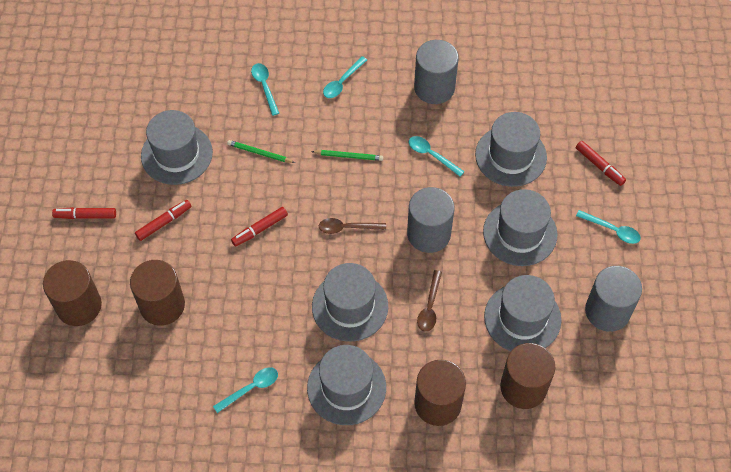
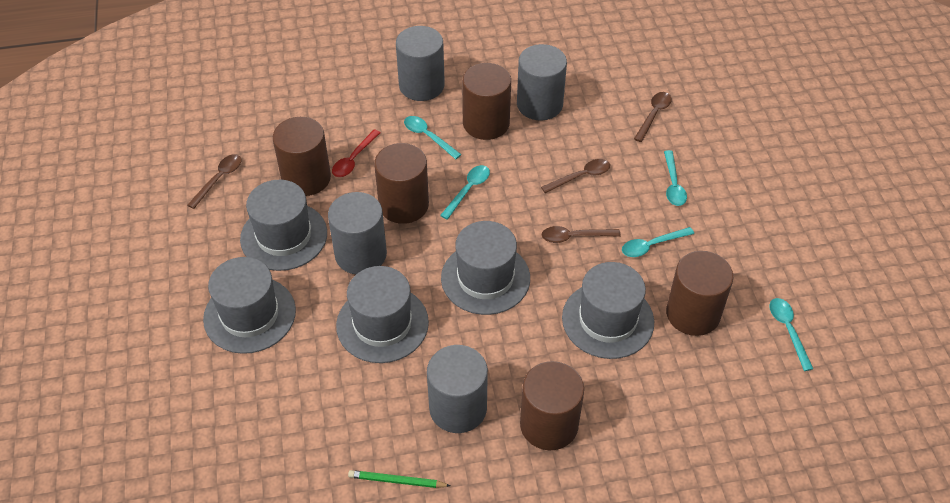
brown cylinder: [43,260,102,326] [130,260,185,326] [414,360,466,426] [500,343,555,409] = 4 -> [273,117,331,196] [374,143,429,224] [462,63,511,140] [520,361,584,450] [666,251,733,336] = 5
brown spoon: [319,218,386,234] [417,270,442,332] = 2 -> [187,154,242,209] [541,159,610,193] [542,226,621,243] [634,92,672,142] = 4
green pencil: [227,140,295,163] [311,150,383,161] = 2 -> [348,470,451,488] = 1
grey cylinder: [407,187,455,253] [414,40,459,104] [585,266,642,332] = 3 -> [328,192,387,274] [396,26,445,101] [427,345,488,433] [517,44,567,120] = 4
grey hat: [141,110,213,185] [307,345,386,425] [312,263,388,342] [475,112,547,187] [483,189,557,266] [484,275,561,351] = 6 -> [203,257,296,354] [240,180,327,271] [336,266,429,363] [441,221,530,315] [562,262,654,359] = 5
red marker: [52,207,116,219] [135,200,191,241] [231,207,288,246] [576,141,626,186] = 4 -> none = 0
red spoon: none = 0 -> [332,129,380,177] = 1

